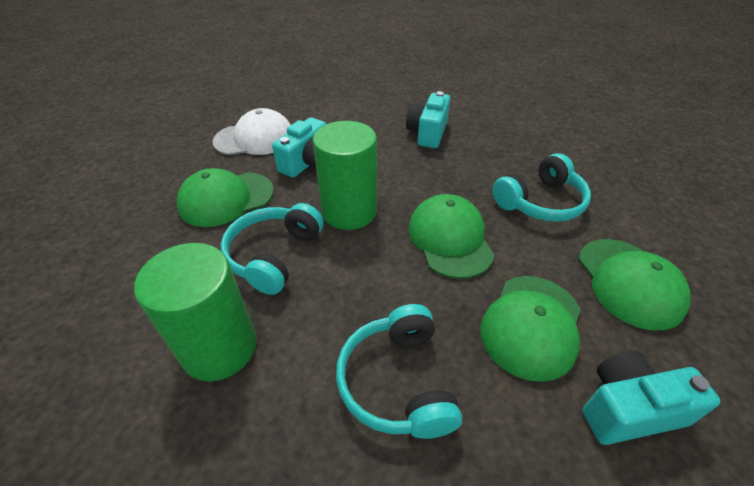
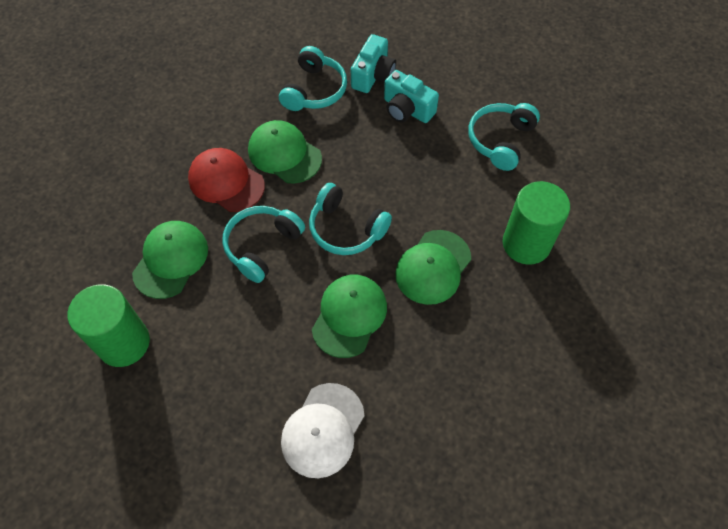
red cap: none = 0 -> [188,148,265,212] = 1
turquoise camera: [272,117,326,178] [406,91,450,148] [582,350,721,445] = 3 -> [351,34,396,93] [384,70,439,123] = 2
turquoise headphones: [220,203,324,295] [336,304,462,439] [492,153,591,222] = 3 -> [222,206,305,283] [279,46,347,111] [309,183,392,255] [468,103,540,171] = 4

